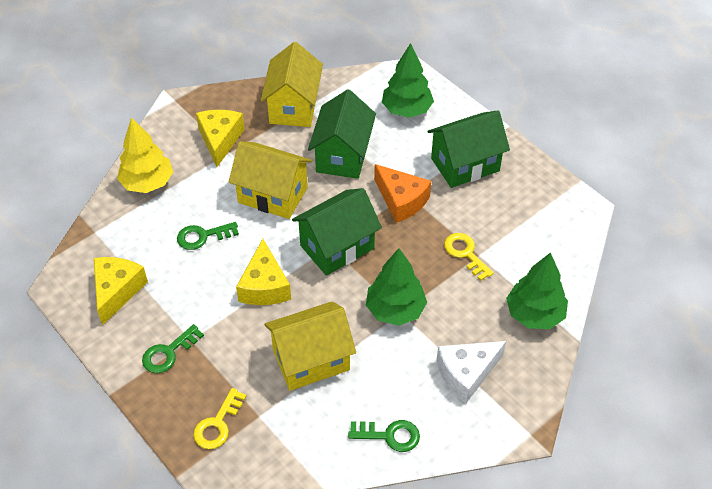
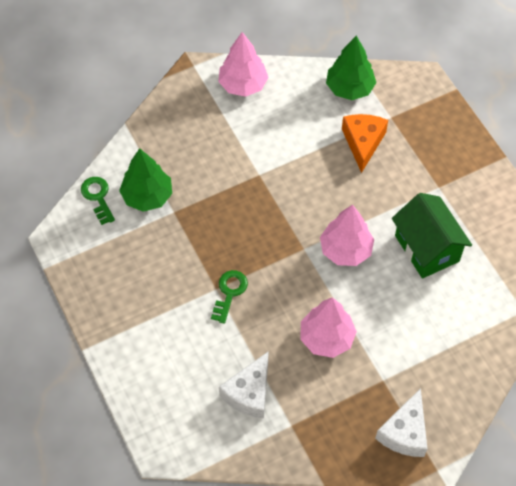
green house: [292,188,382,276] [308,89,376,179] [428,110,510,188] = 3 -> [392,193,472,279] = 1
green key: [142,324,204,373] [177,222,239,250] [348,420,420,452] = 3 -> [81,177,115,225] [211,270,248,324] = 2
green tree: [366,248,427,326] [382,43,434,118] [506,252,568,329] = 3 -> [119,148,172,212] [326,36,376,100] = 2
pink tree: none = 0 -> [218,32,268,97] [301,297,357,358] [320,204,374,266] = 3
white cheese: [436,341,506,403] = 1 -> [219,352,268,419] [375,388,428,457] = 2
yellow cheese: [94,257,148,325] [196,110,245,167] [236,239,291,305] = 3 -> none = 0
yellow house: [229,141,312,219] [260,42,323,127] [264,302,356,391] = 3 -> none = 0
yellow key: [193,388,247,449] [444,233,494,281] = 2 -> none = 0
yellow tree: [117,117,173,193] = 1 -> none = 0

